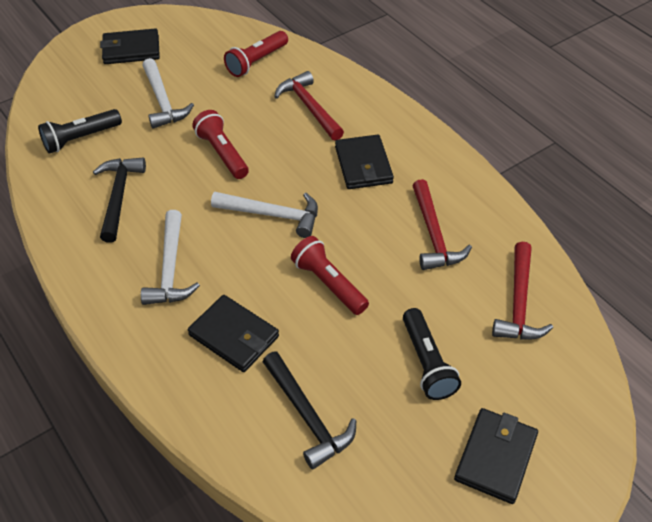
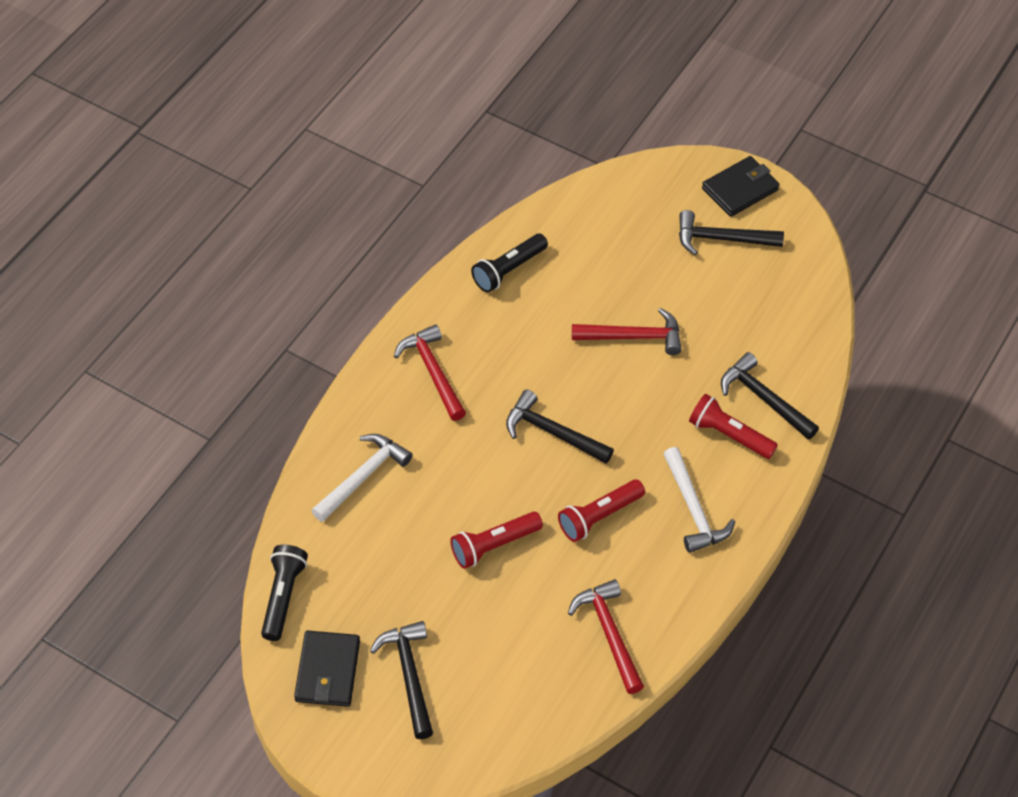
black hammer: [93,158,146,243] [263,351,356,470] = 2 -> [370,621,433,739] [506,390,614,464] [679,210,784,255] [721,352,819,440] = 4
black wallet: [100,28,160,64] [188,295,279,372] [335,135,394,189] [454,408,538,504] = 4 -> [294,631,360,707] [702,156,780,217] = 2
white hammer: [141,210,200,305] [142,58,194,129] [211,192,318,238] = 3 -> [311,434,413,522] [664,447,735,553] = 2

